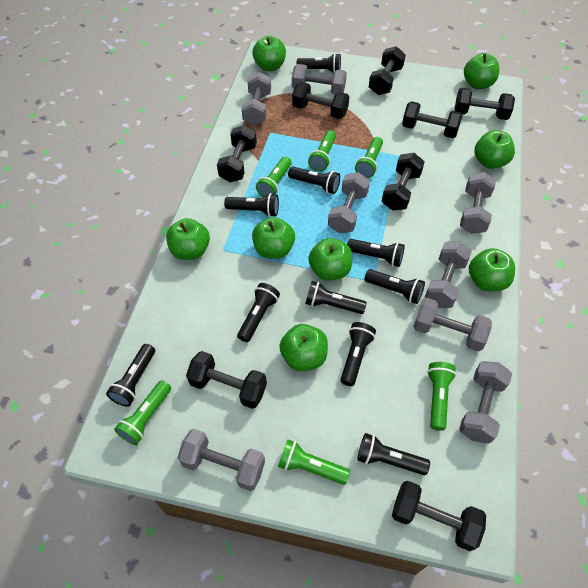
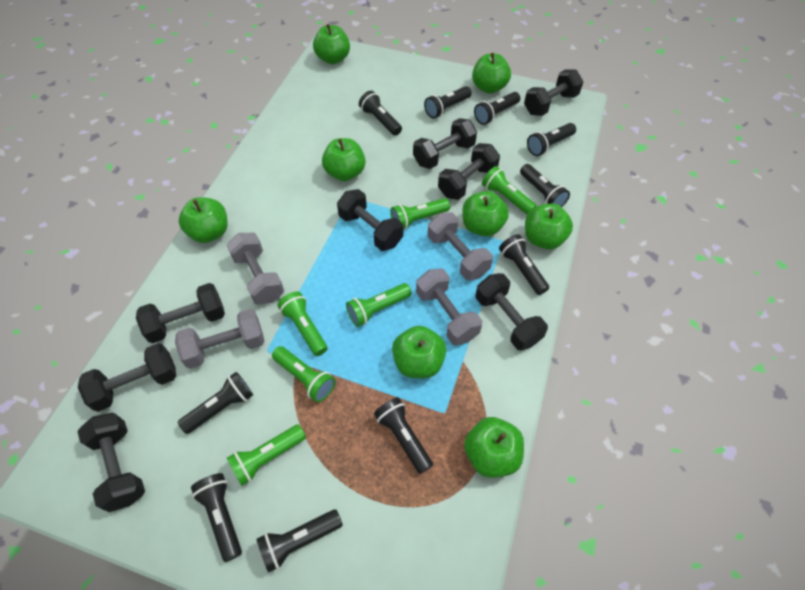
grey dumbbell: [177,429,265,491] [242,72,271,125] [292,64,347,95] [328,172,370,233] [413,298,492,352] [424,241,472,308] [459,361,512,444] [460,172,496,234] = 8 -> [175,309,265,369] [227,233,284,305] [416,269,482,346] [427,212,493,280] = 4

